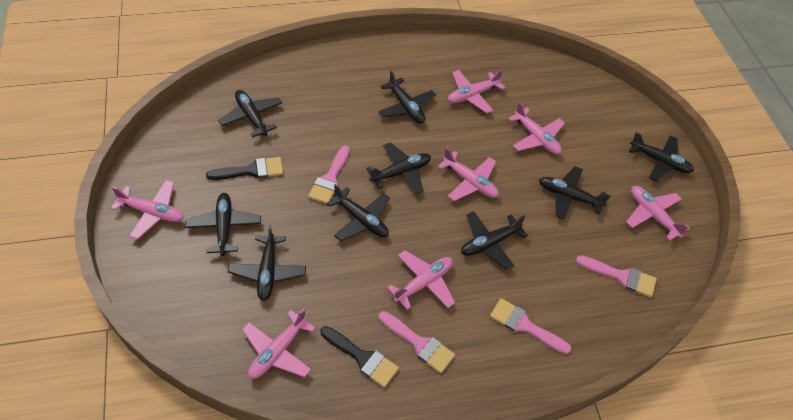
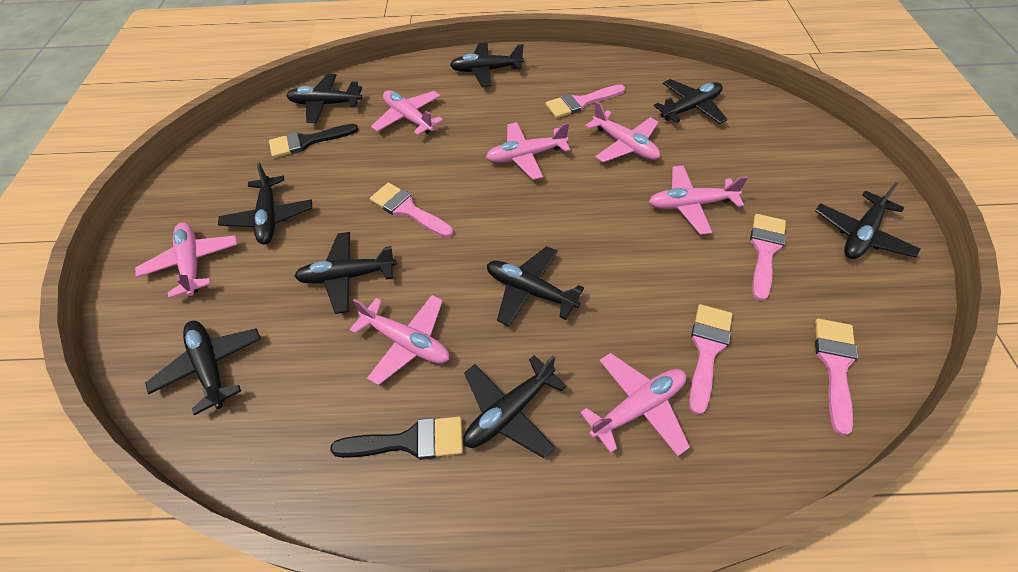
pink brush: [308,145,350,204] [379,311,455,373] [490,298,571,354] [576,255,657,297] = 4 -> [370,183,453,238] [545,84,625,118] [689,304,732,415] [750,214,786,301] [815,318,858,436] = 5

